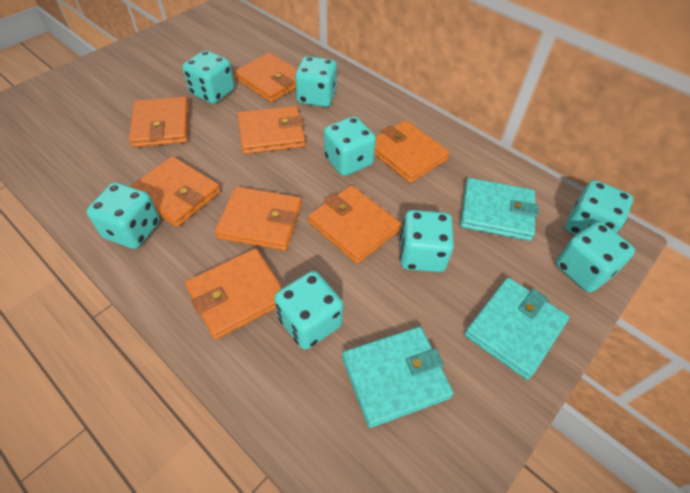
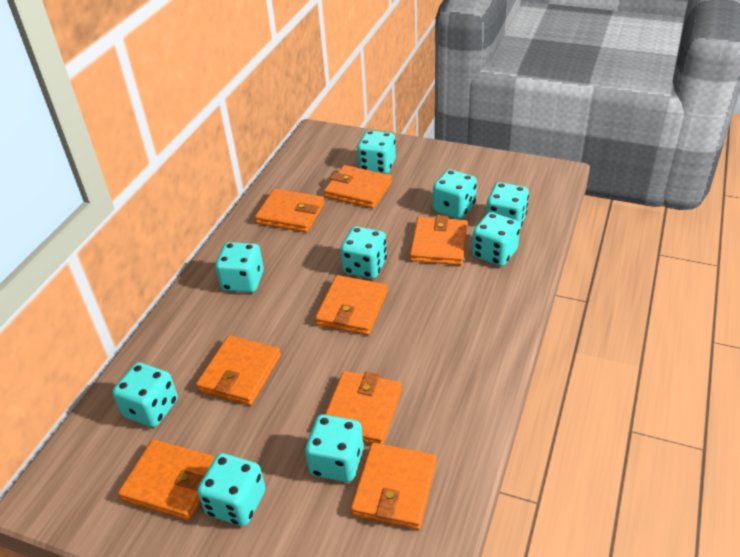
turquoise dice: [86,182,160,249] [183,50,234,104] [274,271,343,350] [295,56,337,107] [324,116,376,176] [400,210,454,272] [556,221,635,292] [565,180,633,235] = 8 -> [112,362,178,427] [197,453,266,526] [215,242,264,293] [305,414,364,482] [340,226,387,279] [357,130,396,174] [433,169,477,219] [472,212,520,266] [486,182,529,228] = 9
turquoise wallet: [342,327,453,428] [460,178,538,241] [465,278,569,380] = 3 -> none = 0

